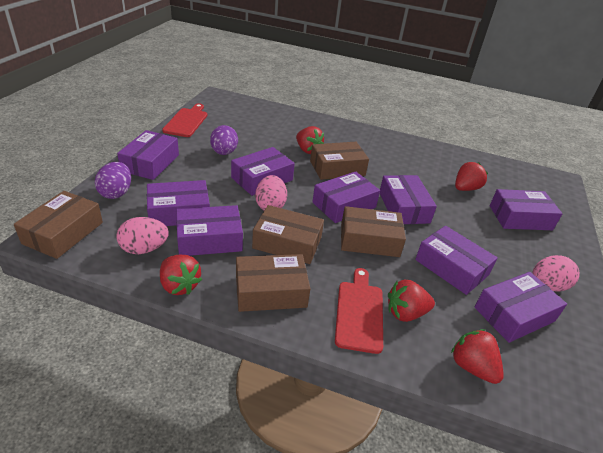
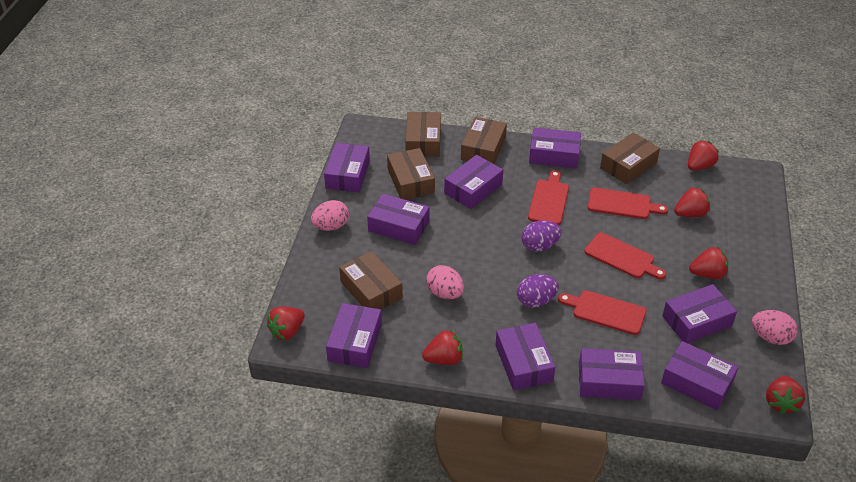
red cutting board: [162,104,207,137] [335,268,383,354] = 2 -> [528,170,569,225] [558,290,646,335] [584,233,666,279] [588,188,668,219] = 4
red strawberry: [160,255,202,295] [296,126,324,154] [388,280,435,322] [451,329,504,384] [455,162,488,191] = 5 -> [267,306,305,340] [422,330,463,365] [674,187,710,217] [688,140,719,171] [689,247,728,279] [766,376,805,414] = 6

